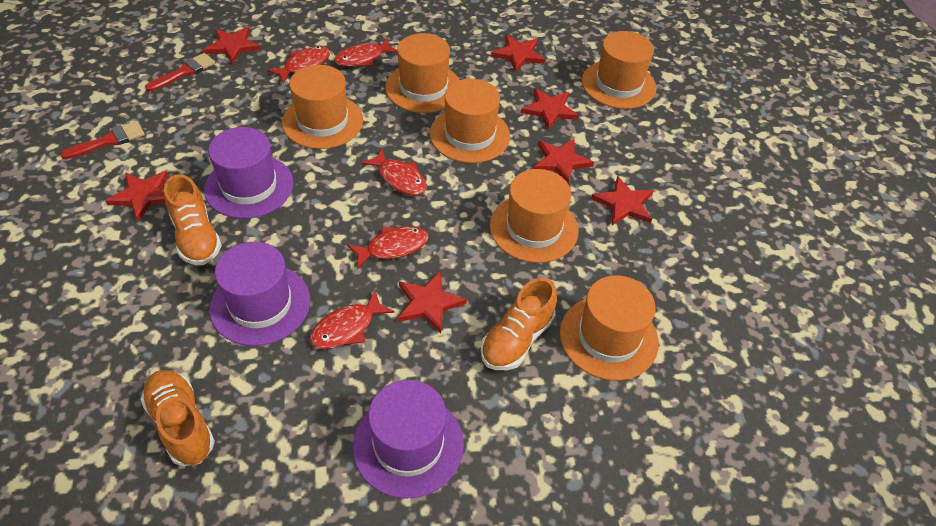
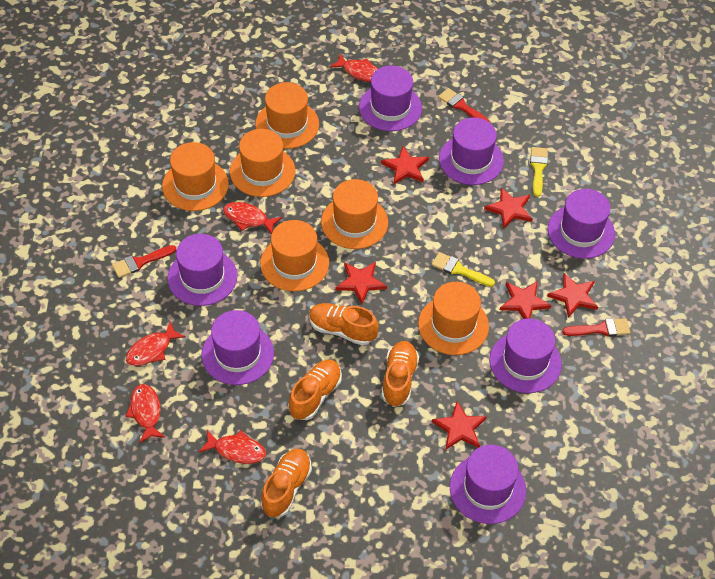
orange shoe: [140,370,215,466] [164,174,222,265] [481,278,557,370] = 3 -> [260,449,312,517] [288,359,342,420] [309,303,379,345] [382,341,419,407] = 4
purple hat: [204,127,293,219] [210,242,310,346] [353,380,464,499] = 3 -> [168,234,237,306] [202,310,274,385] [359,66,422,131] [439,117,504,185] [450,445,526,524] [489,318,562,393] [548,189,615,259] = 7
red brush: [60,121,145,159] [145,53,215,92] = 2 -> [112,245,176,278] [438,88,490,122] [562,318,630,337] = 3
red star: [105,171,168,221] [203,27,261,64] [398,272,467,333] [491,35,545,72] [521,88,579,130] [534,139,594,184] [591,176,654,226] = 7 -> [335,262,387,304] [381,146,429,184] [432,401,487,449] [484,188,533,229] [500,281,552,319] [547,273,598,318] = 6
yellow brush: none = 0 -> [432,252,495,287] [530,147,548,197] = 2

